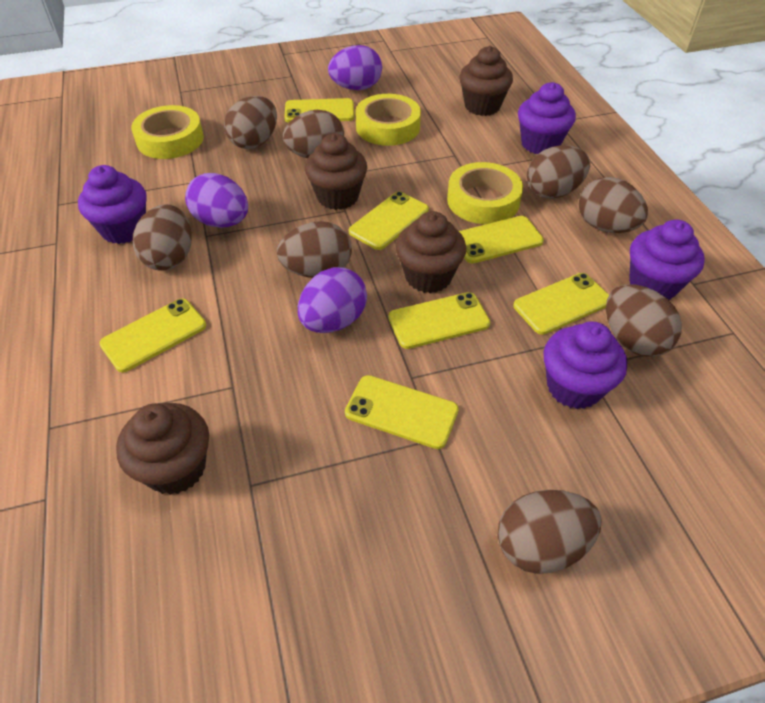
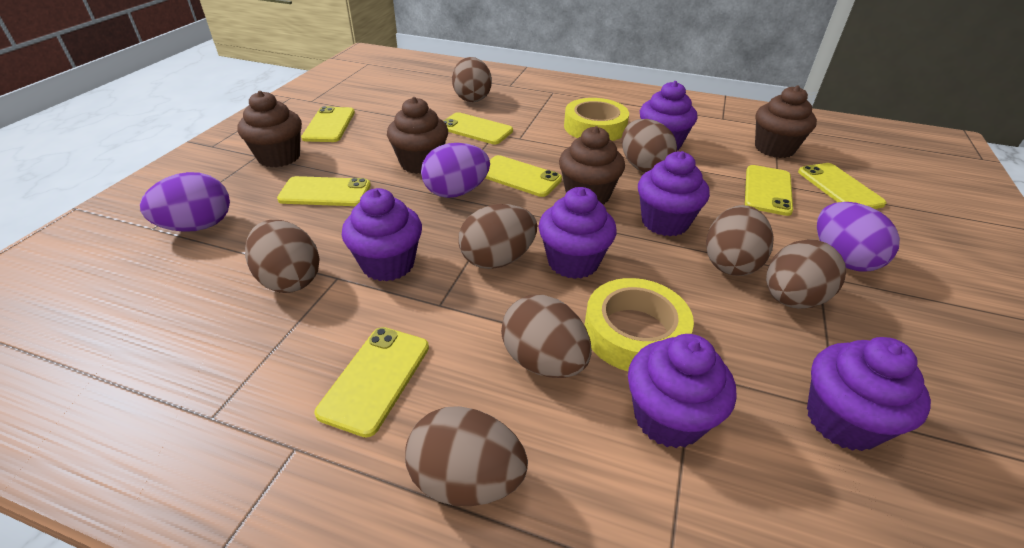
purple cupcake: [78,165,147,244] [518,82,576,154] [544,321,627,409] [629,219,705,300] = 4 -> [342,188,422,282] [539,187,617,279] [628,334,736,448] [638,151,710,236] [640,81,697,150] [807,337,931,451] = 6
yellow tape: [131,105,204,159] [355,94,421,146] [447,162,523,224] = 3 -> [564,98,629,141] [585,278,694,371] = 2

